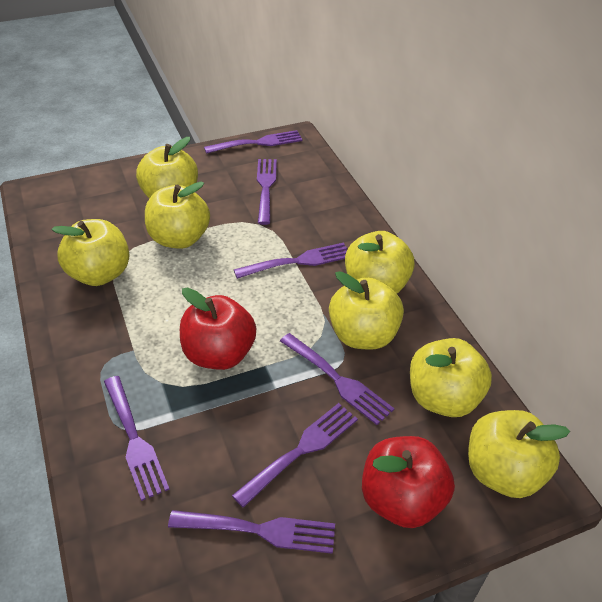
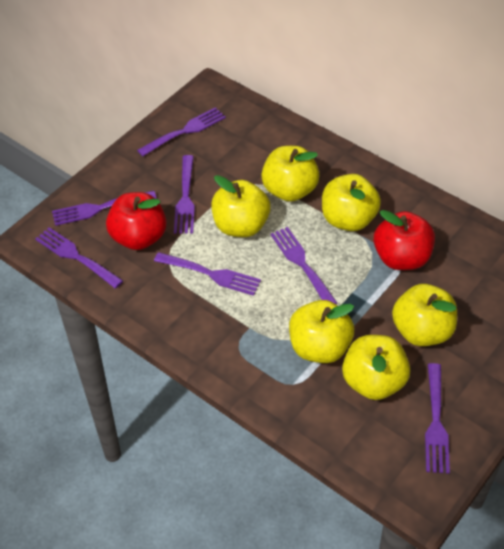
yellow apple: [52,219,130,286] [136,137,198,199] [145,182,210,249] [329,271,404,350] [345,231,415,294] [410,338,492,417] [468,410,570,498] = 7 -> [211,175,270,237] [261,146,320,202] [289,300,354,363] [322,174,381,231] [342,335,410,400] [392,284,457,346] = 6

